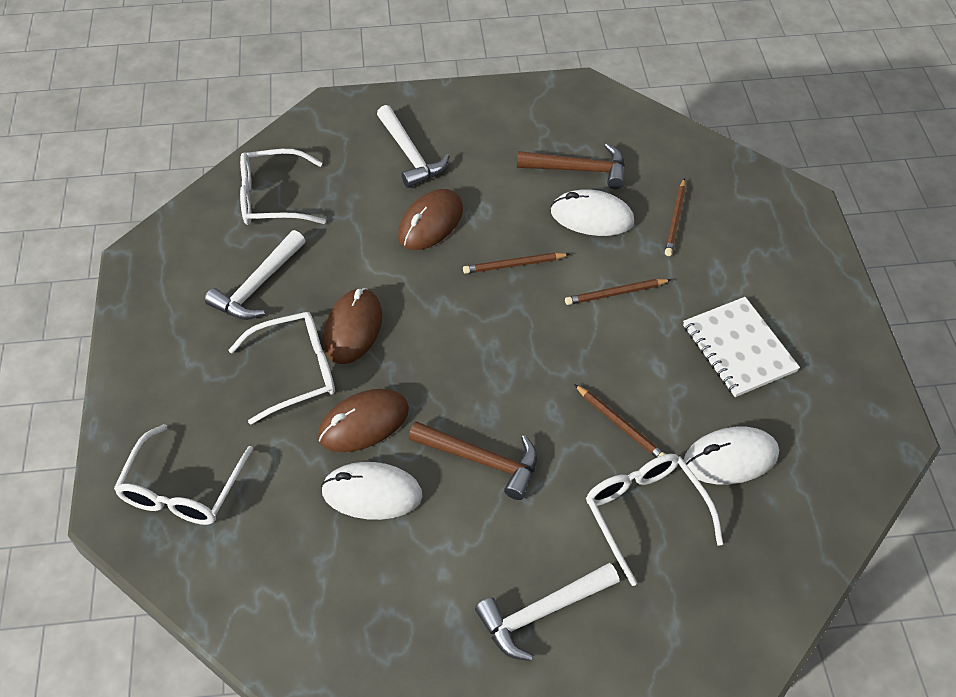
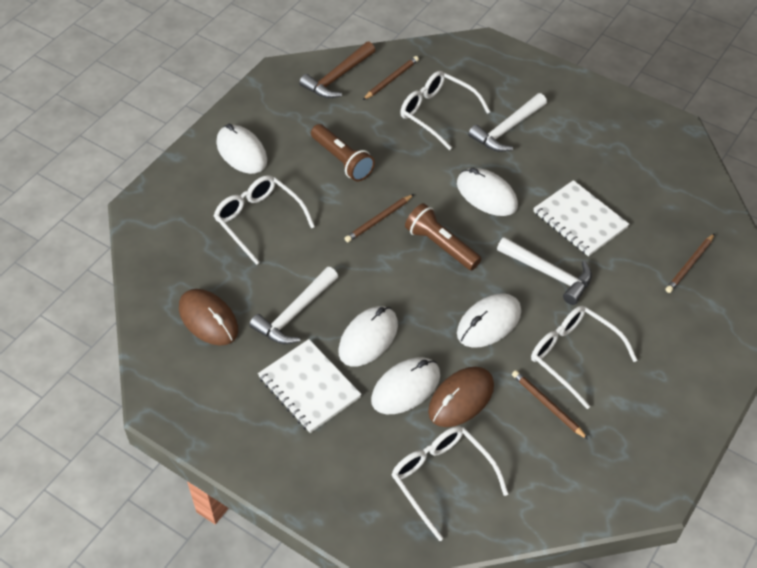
brown flashlight: none = 0 -> [311,124,375,181] [405,203,481,270] = 2
brown hammer: [408,421,537,500] [517,143,625,189] = 2 -> [299,41,375,98] = 1
brown mouse: [318,389,409,452] [323,288,382,364] [398,189,463,250] = 3 -> [179,289,238,346] [428,367,494,427] = 2
white mouse: [321,462,422,520] [551,189,634,236] [684,427,779,485] = 3 -> [216,124,267,174] [339,306,398,366] [371,357,440,414] [457,168,518,216] [457,293,521,348] = 5
white notebook: [683,297,800,397] = 1 -> [258,339,362,433] [533,180,629,257] = 2

